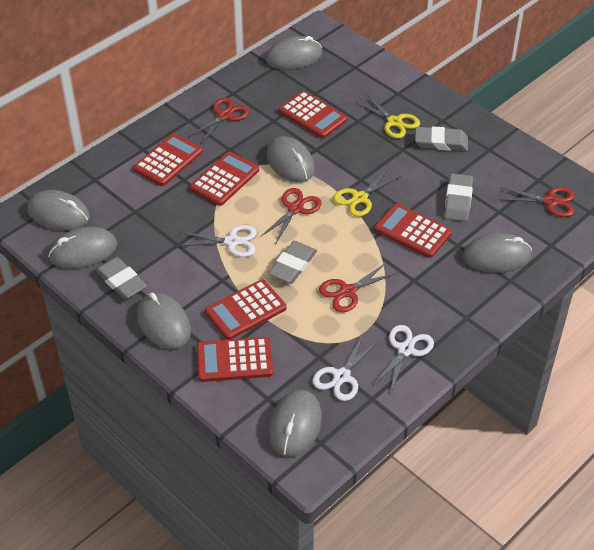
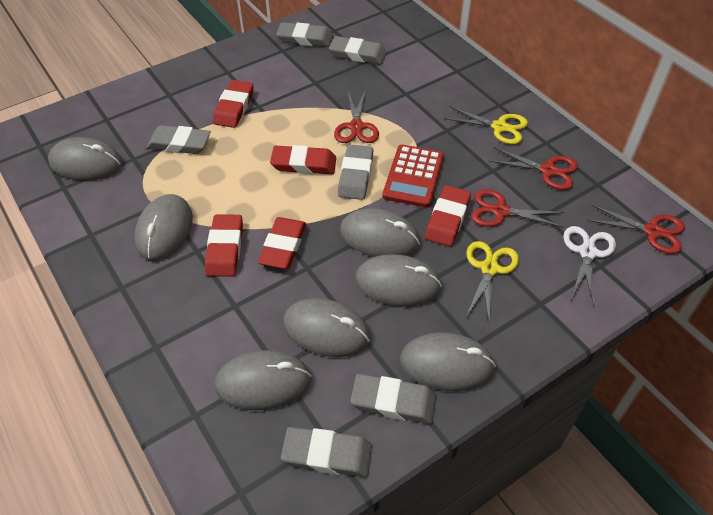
grey eraser: [95,257,147,299] [268,241,317,284] [415,126,468,151] [444,173,473,221] = 4 -> [146,125,211,154] [277,22,333,47] [281,427,372,477] [329,36,387,65] [338,145,373,200] [350,374,436,424] = 6
red calculator: [133,133,203,186] [190,152,259,206] [197,337,273,382] [205,279,286,340] [279,91,347,138] [375,204,452,258] = 6 -> [382,145,444,208] = 1
red eraser: none = 0 -> [205,214,243,277] [213,80,254,128] [258,217,306,269] [270,145,336,174] [425,185,471,247] = 5
white scissors: [179,225,257,257] [312,334,380,401] [372,325,434,394] = 3 -> [563,226,616,305] = 1

